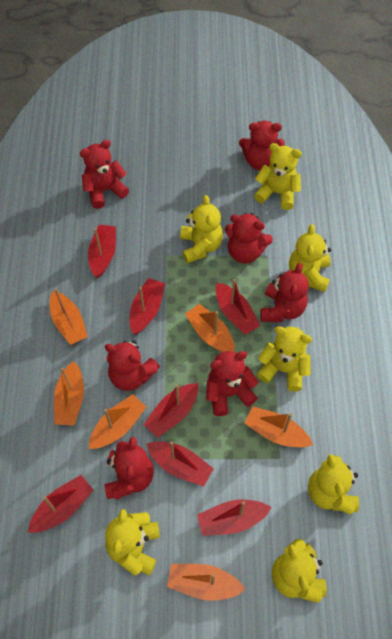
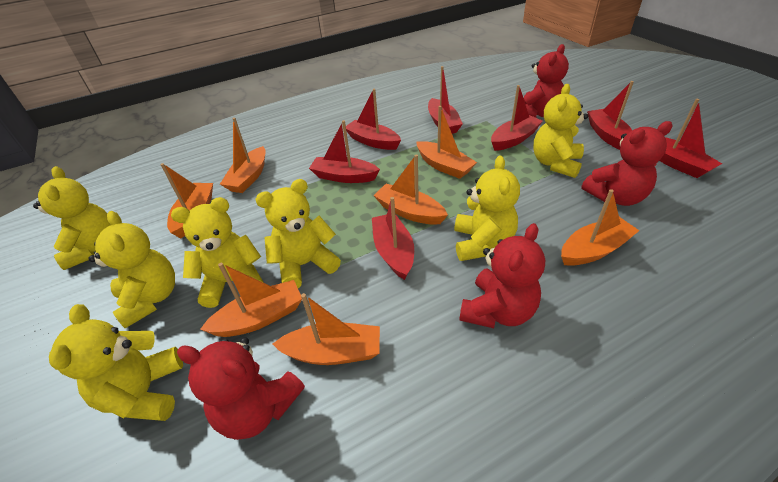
orange boat: [50,288,88,345] [54,361,84,425] [89,394,146,449] [167,564,246,601] [185,304,235,352] [245,406,313,447] = 6 -> [160,163,213,239] [200,263,302,337] [220,118,266,193] [273,293,380,365] [373,154,448,225] [416,106,477,179] [561,189,639,266] = 7
red teddy bear: [80,140,129,209] [104,437,154,499] [105,340,160,391] [206,351,258,416] [225,213,273,264] [239,120,285,171] [261,263,309,322] = 7 -> [177,337,305,440] [459,223,545,328] [524,44,569,118] [581,121,673,206] = 4

